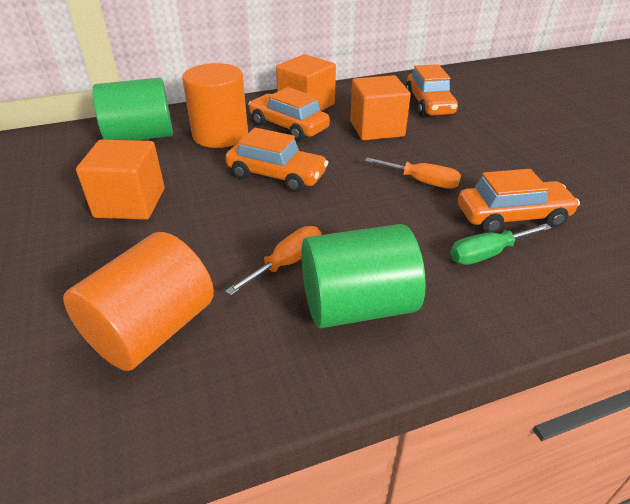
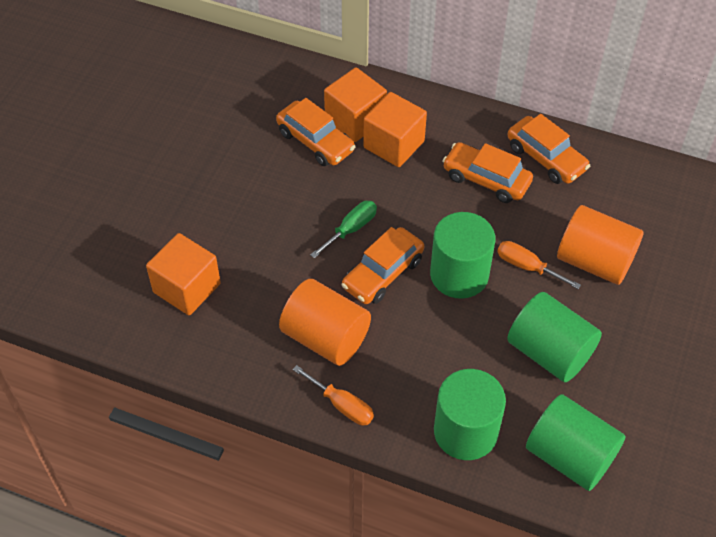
green cylinder: [92,78,173,140] [301,224,426,328] = 2 -> [430,212,495,299] [434,369,506,460] [507,292,602,382] [526,394,626,491] = 4

